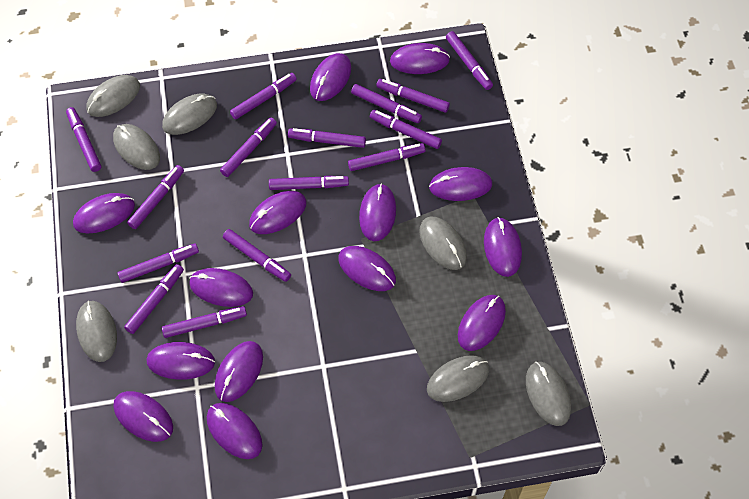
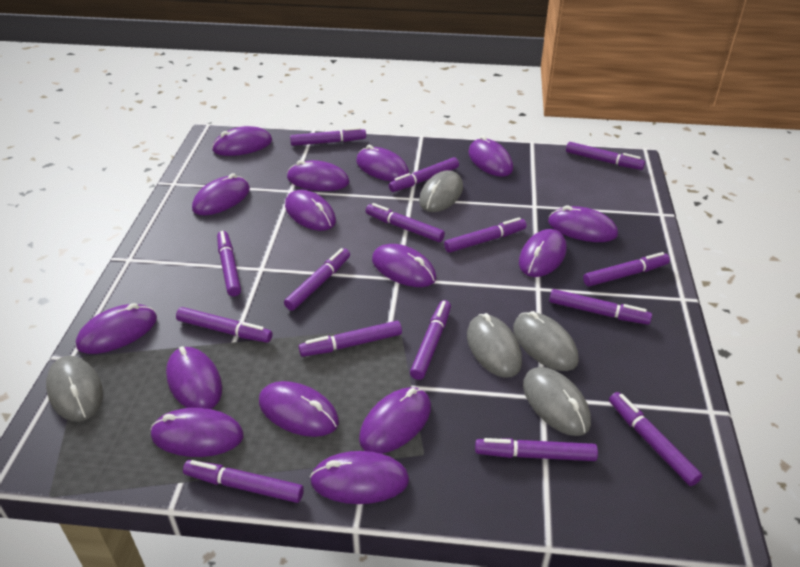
grey mouse: [76,301,117,362] [86,75,140,117] [113,124,160,170] [162,94,217,135] [419,216,467,270] [427,355,489,402] [526,362,571,426] = 7 -> [46,356,103,422] [419,170,463,212] [467,313,522,378] [513,311,579,371] [523,367,591,436] = 5
purple mouse: [73,193,135,233] [114,391,173,442] [146,342,215,380] [189,268,253,307] [207,403,263,459] [215,341,263,402] [249,191,306,234] [310,53,351,101] [338,246,396,291] [359,183,396,241] [390,43,450,74] [429,167,492,201] [458,295,506,351] [484,217,522,277] = 14 -> [76,303,157,354] [150,408,244,457] [166,346,222,409] [192,173,250,215] [212,126,272,156] [259,381,339,437] [285,190,336,231] [287,160,349,191] [310,451,409,504] [356,145,409,181] [359,387,431,453] [372,244,436,287] [468,135,513,177] [519,229,567,277] [548,205,618,242] = 15

